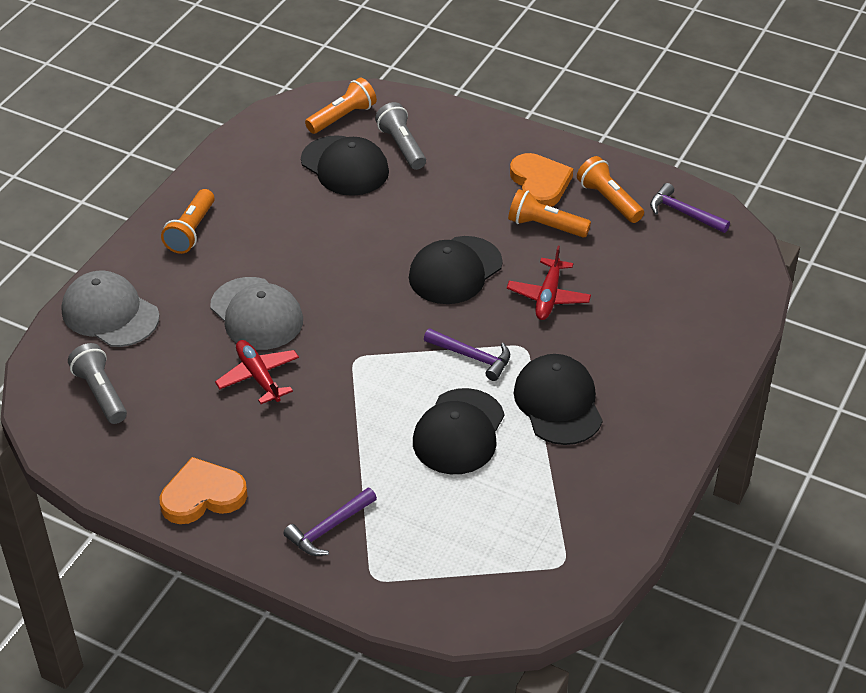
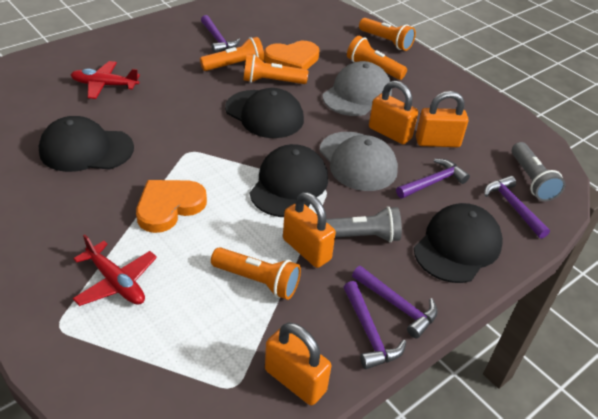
orange flashlight: [161,189,215,254] [305,78,377,134] [508,189,591,238] [577,156,644,223] = 4 -> [200,37,264,71] [211,247,301,300] [243,54,308,84] [347,36,407,80] [359,18,416,51] = 5
orange padlock: none = 0 -> [265,323,331,405] [283,192,336,268] [369,81,418,144] [416,91,469,147] = 4
purple hammer: [283,488,377,556] [424,328,510,381] [650,183,730,233] = 3 -> [201,15,240,53] [344,281,406,369] [352,266,438,339] [396,159,470,199] [484,176,550,239] = 5

